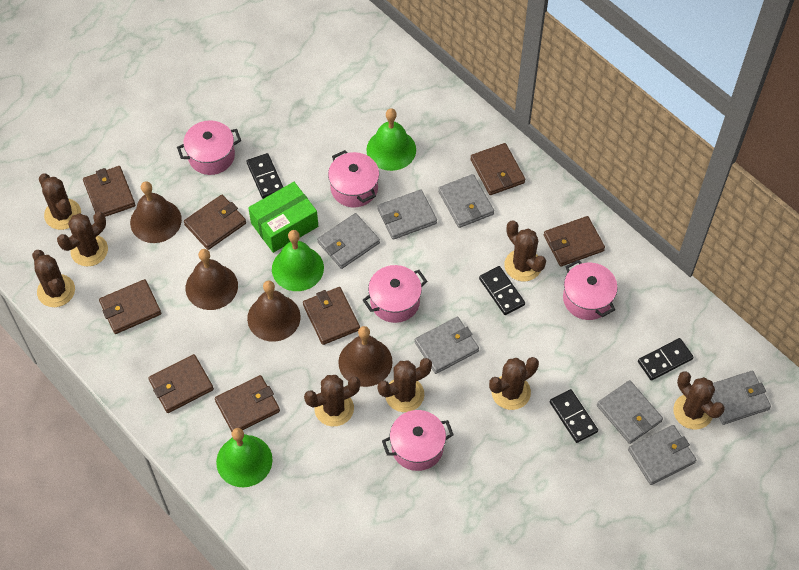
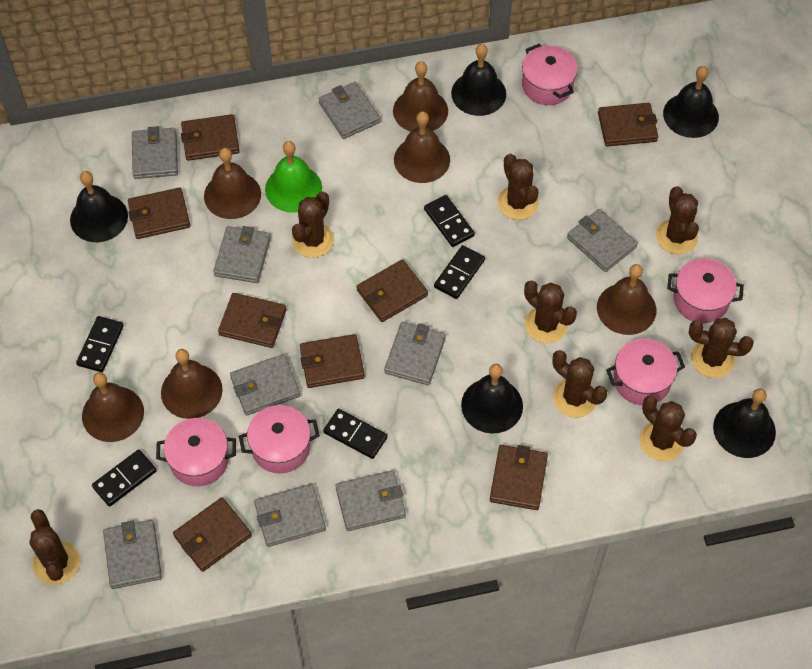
black bell: none = 0 -> [70,171,128,242] [451,44,506,116] [461,364,523,434] [663,66,719,138] [713,388,776,458] = 5
black domino: [247,153,283,199] [479,266,525,315] [550,389,598,443] [638,338,694,381] = 4 -> [76,316,124,372] [92,450,157,507] [323,409,387,459] [424,195,475,247] [434,245,485,299] = 5
brown bell: [130,181,182,243] [186,249,238,310] [247,280,301,342] [338,326,393,387] = 4 -> [82,372,144,442] [161,349,223,419] [204,148,261,219] [393,61,448,132] [394,111,450,183] [597,264,656,335] = 6
green bell: [216,428,273,487] [272,230,324,291] [366,109,416,171] = 3 -> [265,141,322,213] = 1
green box: [248,182,318,253] = 1 -> none = 0
grey wallet: [317,213,380,269] [377,190,437,240] [415,317,479,374] [438,174,494,228] [597,380,663,444] [628,425,696,485] [711,371,771,425] = 7 -> [103,520,162,589] [132,126,178,179] [213,226,271,283] [230,354,301,415] [254,484,326,547] [319,82,381,139] [336,470,406,531] [384,322,446,385] [567,209,638,272] = 9

